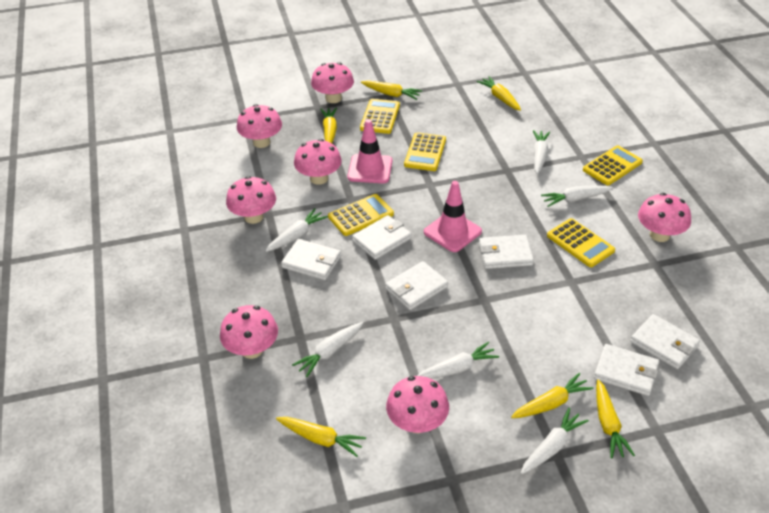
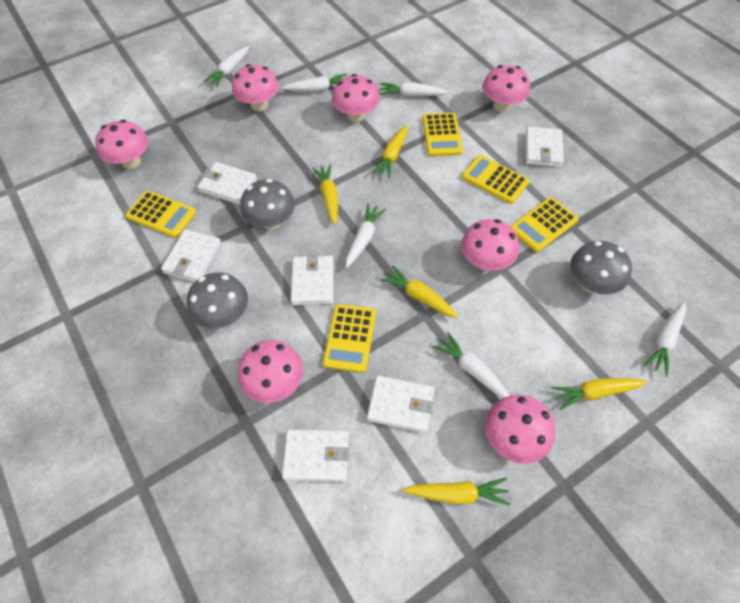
grey mushroom: none = 0 -> [187,272,248,329] [240,179,295,230] [570,241,632,295] = 3
pink traffic cone: [347,119,392,183] [424,181,482,252] = 2 -> none = 0
yellow carrot: [276,417,366,457] [320,108,337,143] [361,80,422,100] [476,76,521,111] [511,373,594,418] [596,379,635,458] = 6 -> [312,164,338,225] [372,125,407,178] [381,265,459,318] [403,478,510,506] [551,378,647,410] = 5

